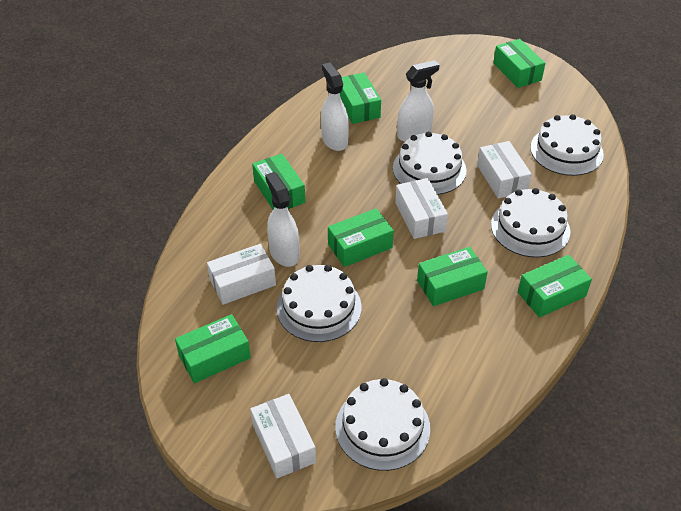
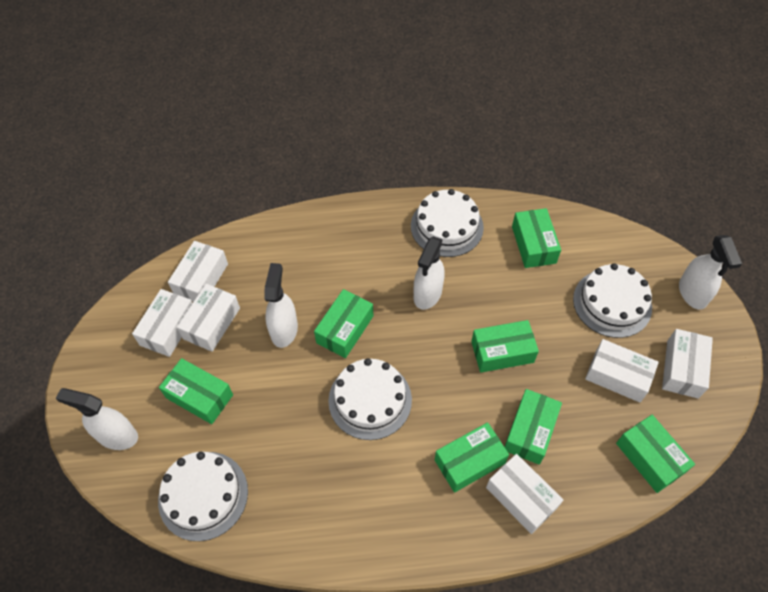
white box: [207,244,276,305] [250,394,316,478] [395,178,448,239] [477,141,532,199] = 4 -> [132,289,192,357] [168,241,228,302] [177,284,240,352] [486,454,563,534] [585,339,659,402] [662,329,713,399] = 6
white cake: [277,265,362,342] [335,378,430,471] [393,131,466,195] [491,188,570,257] [530,114,604,176] = 5 -> [158,452,248,541] [328,358,412,440] [411,189,484,257] [573,263,652,338] = 4
white spray bottle: [265,172,300,267] [321,63,349,151] [397,60,440,142] = 3 -> [55,388,138,450] [264,263,298,348] [414,236,444,310] [679,235,742,310] = 4

